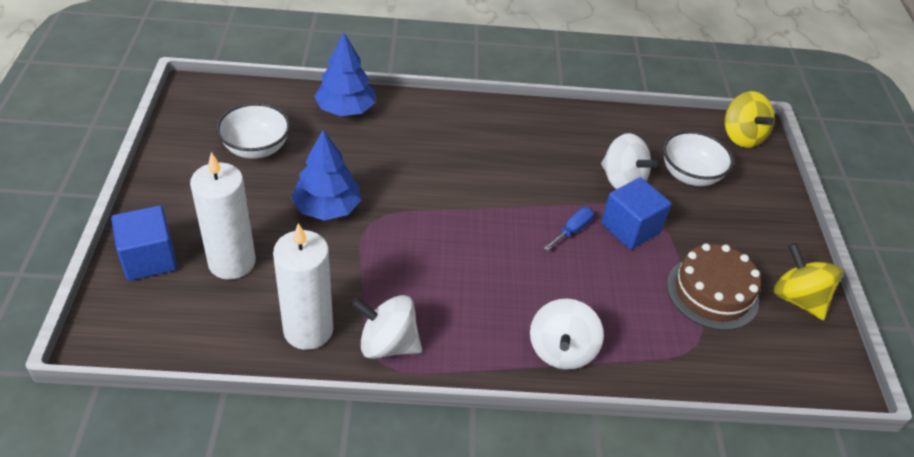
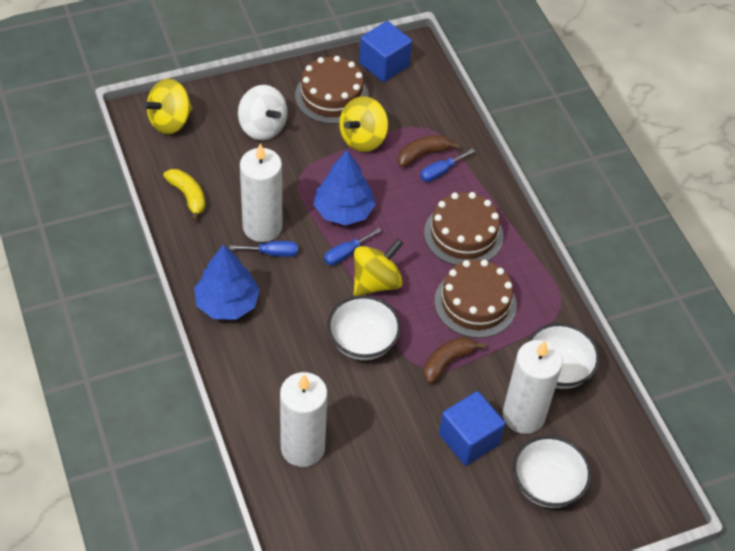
blue screwdriver: [544,207,594,251] = 1 -> [229,241,298,257] [324,228,382,266] [420,149,475,182] = 3
brown banana: none = 0 -> [397,135,459,167] [423,337,486,384] = 2
brown cake: [667,243,761,330] = 1 -> [295,56,369,124] [424,192,504,265] [434,260,517,338] = 3
white bowl: [216,103,290,159] [663,131,734,186] = 2 -> [327,296,401,360] [513,436,591,508] [528,323,600,389] = 3
white candle: [190,152,256,280] [273,223,333,350] = 2 -> [240,144,282,242] [280,372,328,467] [503,340,563,434] = 3
white spinning top: [351,295,422,359] [530,299,604,370] [601,133,658,189] = 3 -> [238,85,288,140] = 1
yellow banana: none = 0 -> [163,169,205,221] = 1
yellow spinning top: [724,91,775,148] [774,243,842,320] = 2 -> [142,79,192,134] [339,96,388,152] [354,239,403,296] = 3

